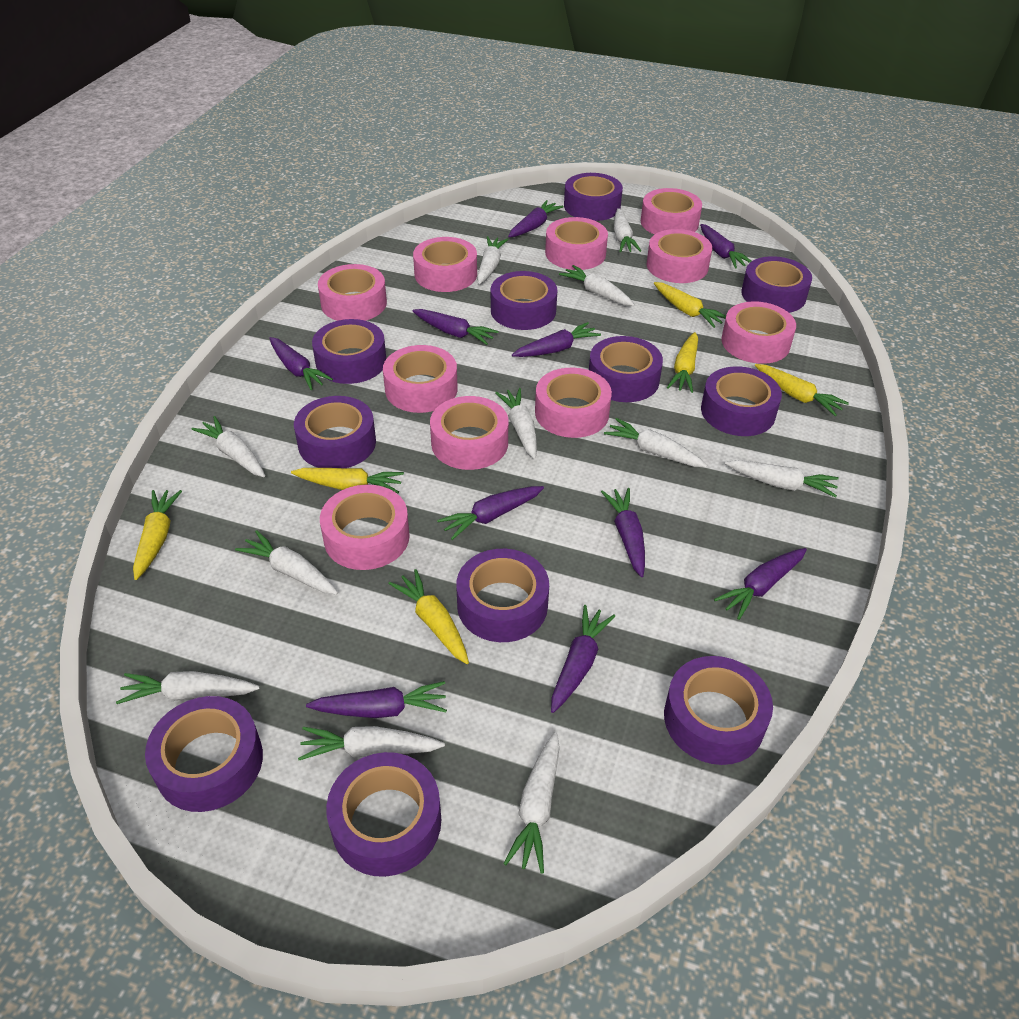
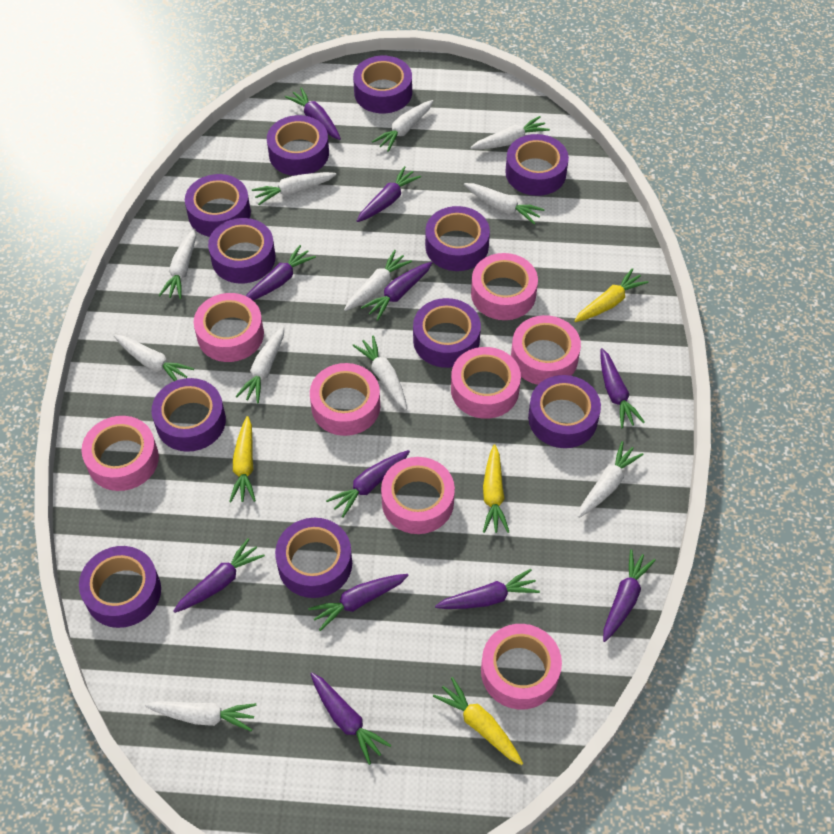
pink tape: [318,264,387,321] [320,485,410,570] [383,345,458,413] [413,237,477,292] [430,396,509,470] [535,368,612,438] [545,217,608,270] [641,188,702,234] [647,229,712,283] [721,301,796,364] = 10 -> [81,416,159,491] [194,293,264,362] [310,363,380,436] [381,457,455,534] [451,347,521,419] [471,253,538,320] [481,624,562,710] [511,315,581,385] = 8
purple carrot: [270,337,333,390] [306,681,447,718] [412,309,499,345] [437,486,544,540] [508,200,564,237] [512,322,601,357] [551,605,615,713] [601,488,645,577] [700,224,752,269] [714,548,807,620] = 10 -> [173,539,265,613] [246,245,316,301] [285,87,341,140] [308,574,409,631] [311,673,391,765] [326,450,410,518] [357,166,421,222] [361,262,432,321] [435,569,540,609] [600,348,645,428] [603,549,656,642] = 11
yellow carrot: [133,490,182,580] [291,468,404,493] [388,569,469,664] [654,282,726,328] [667,332,698,393] [755,364,849,416] = 6 -> [229,416,256,502] [433,677,523,765] [483,444,509,533] [574,268,649,322] = 4

